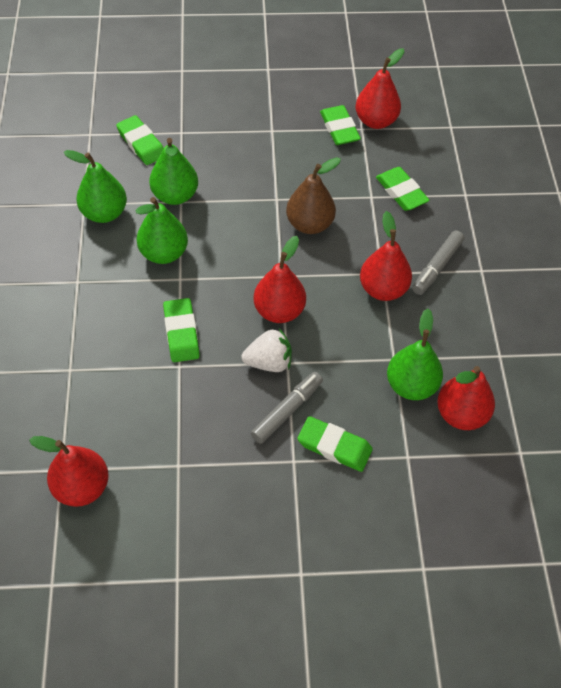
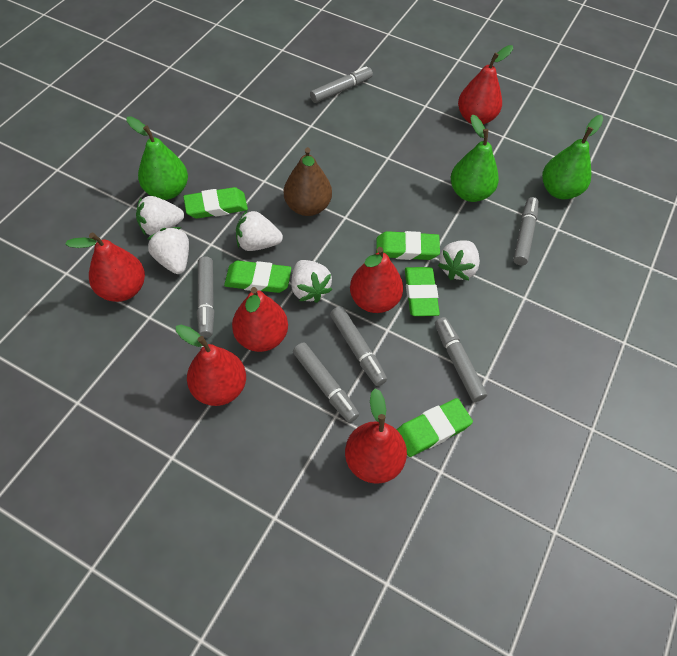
green pear: [64,150,127,223] [135,197,188,264] [149,138,198,205] [387,309,443,400] = 4 -> [127,116,188,200] [451,115,499,202] [542,115,603,199] = 3
grey marker: [251,372,323,444] [412,230,464,295] = 2 -> [197,256,214,338] [293,342,359,423] [310,66,373,103] [330,306,387,386] [435,317,487,402] [513,197,539,266] = 6
red pear: [29,436,109,507] [253,236,306,323] [356,48,404,129] [360,211,412,301] [437,366,495,430] = 5 -> [65,232,145,302] [176,325,246,406] [232,287,288,352] [345,388,407,484] [350,247,403,313] [458,45,513,125] = 6
white strawberry: [241,328,292,372] = 1 -> [136,196,184,235] [148,227,189,274] [236,211,283,251] [291,260,333,303] [438,240,480,280] = 5

